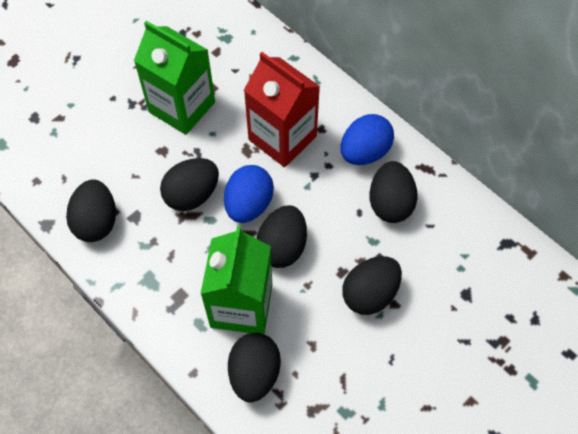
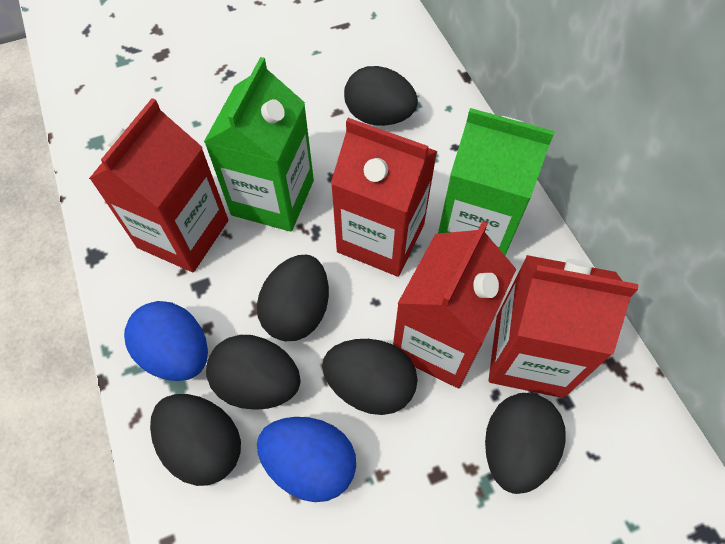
red carton: [244,52,320,167] = 1 -> [89,98,228,272] [331,118,437,277] [393,221,516,388] [488,255,638,398] = 4

